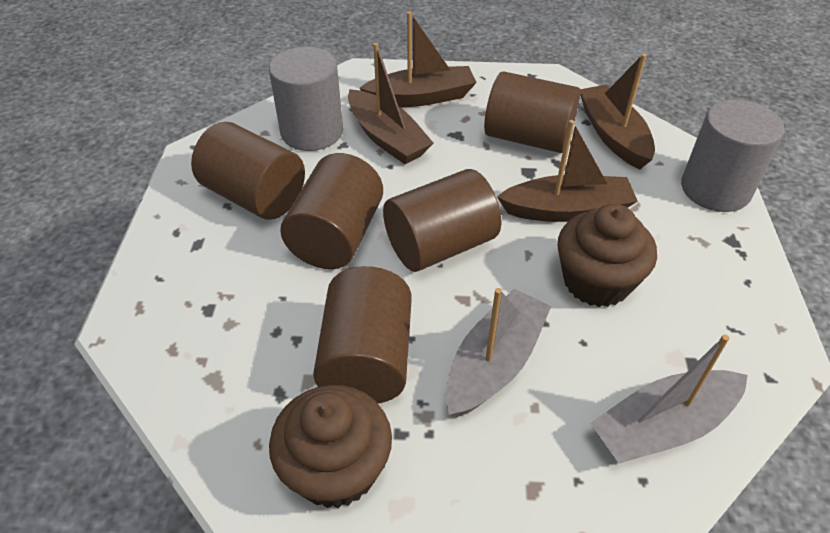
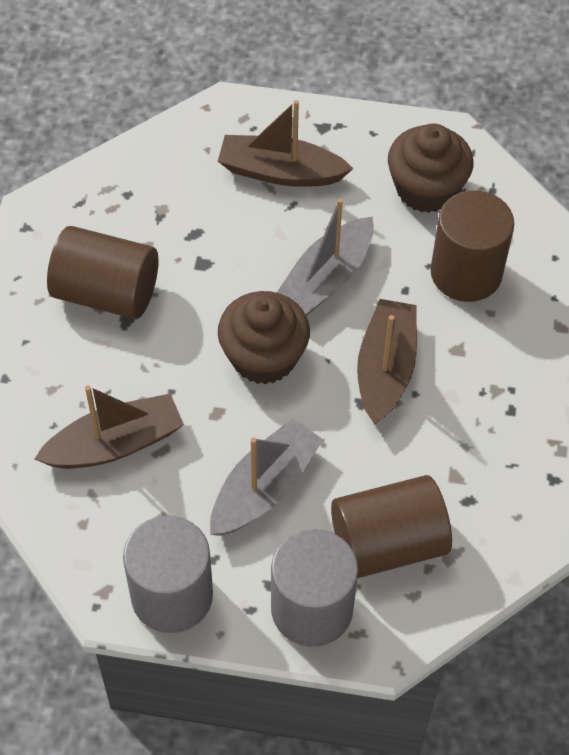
brown boat: [348,43,433,164] [359,11,477,107] [497,120,638,222] [580,54,655,169] = 4 -> [34,385,184,469] [218,100,353,187] [357,299,417,424] = 3
brown cylinder: [191,122,305,220] [280,153,383,269] [313,266,412,403] [383,169,502,272] [484,71,581,153] = 5 -> [47,226,158,319] [331,475,452,578] [431,190,515,302] = 3

